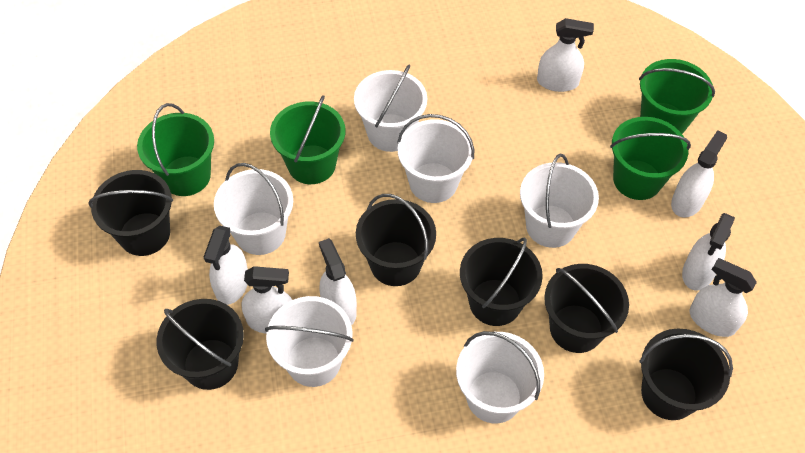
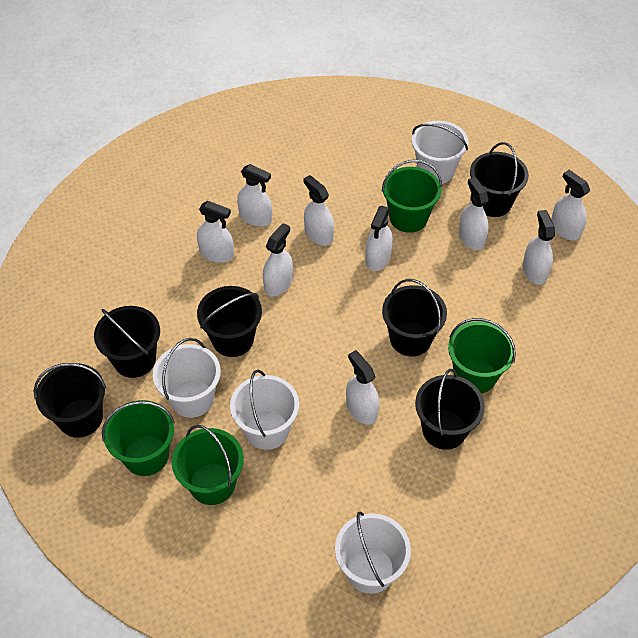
white bucket: [214,163,293,255] [265,296,354,387] [354,65,427,152] [397,114,474,203] [456,331,544,423] [520,154,599,248] = 6 -> [153,338,221,418] [230,369,299,450] [335,511,411,594] [412,121,468,184] = 4
white spray bottle: [204,226,248,305] [242,266,292,333] [319,238,357,325] [537,18,594,92] [671,130,727,218] [682,213,735,290] [689,258,757,337] = 7 -> [197,201,234,263] [237,164,272,227] [263,223,293,296] [303,175,334,246] [346,350,379,425] [365,206,393,271] [459,177,489,250] [522,210,555,285] [551,170,590,241] = 9

